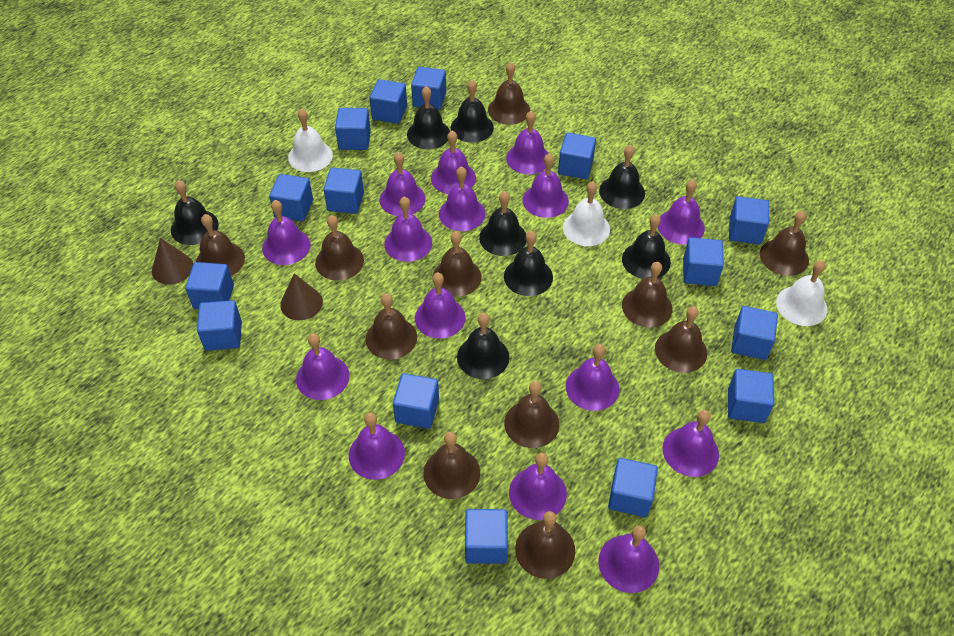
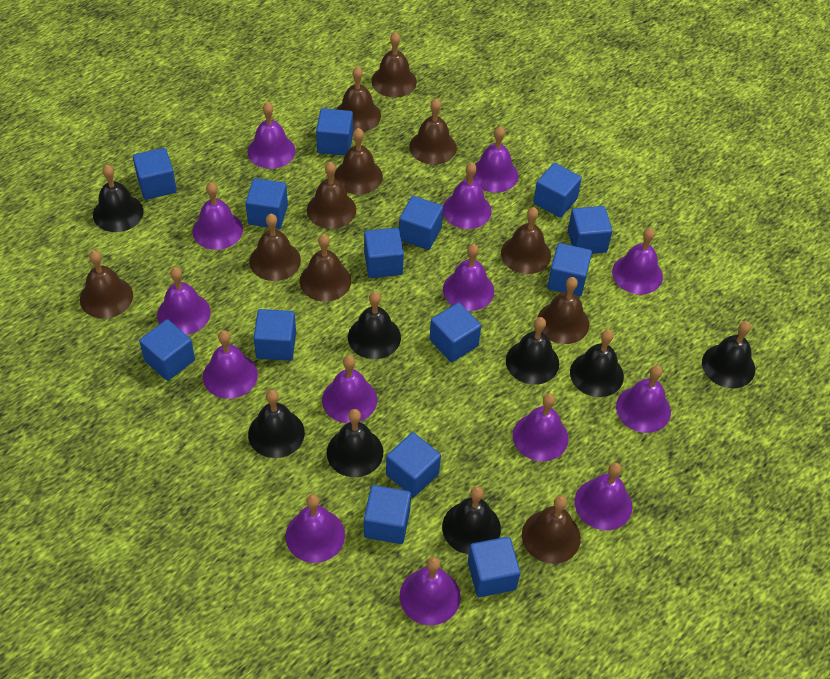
blue cube: [185,262,234,309] [197,300,242,351] [269,174,313,222] [323,167,364,214] [335,108,371,150] [369,79,407,124] [393,373,439,429] [411,67,446,110] [465,509,508,564] [558,132,596,179] [608,458,658,517] [683,237,724,286] [728,369,774,423] [729,196,769,245] [731,306,778,360] = 15 -> [133,148,177,200] [139,319,195,381] [245,178,288,229] [254,309,296,361] [316,108,353,156] [364,228,404,278] [364,485,411,544] [386,432,441,497] [399,196,443,250] [430,303,481,362] [468,537,520,597] [533,163,582,218] [547,243,592,296] [568,206,612,254] = 14
brown cone: [152,238,193,285] [280,273,323,321] = 2 -> none = 0
purple bell: [262,200,311,265] [296,334,349,400] [349,412,405,480] [380,152,426,216] [384,197,432,262] [415,273,465,339] [431,131,476,194] [439,167,486,231] [506,111,549,174] [509,453,567,520] [523,153,569,218] [566,344,619,411] [598,525,659,593] [658,180,705,245] [662,410,719,477] = 15 -> [157,267,211,335] [193,182,243,250] [203,330,258,399] [248,102,295,169] [286,494,345,563] [322,355,377,423] [399,557,461,625] [443,163,491,229] [443,244,494,311] [473,126,518,193] [513,393,569,461] [574,462,632,530] [612,228,663,295] [616,365,671,433] = 14
white bell: [288,108,333,172] [563,182,610,246] [776,260,827,326] = 3 -> none = 0

